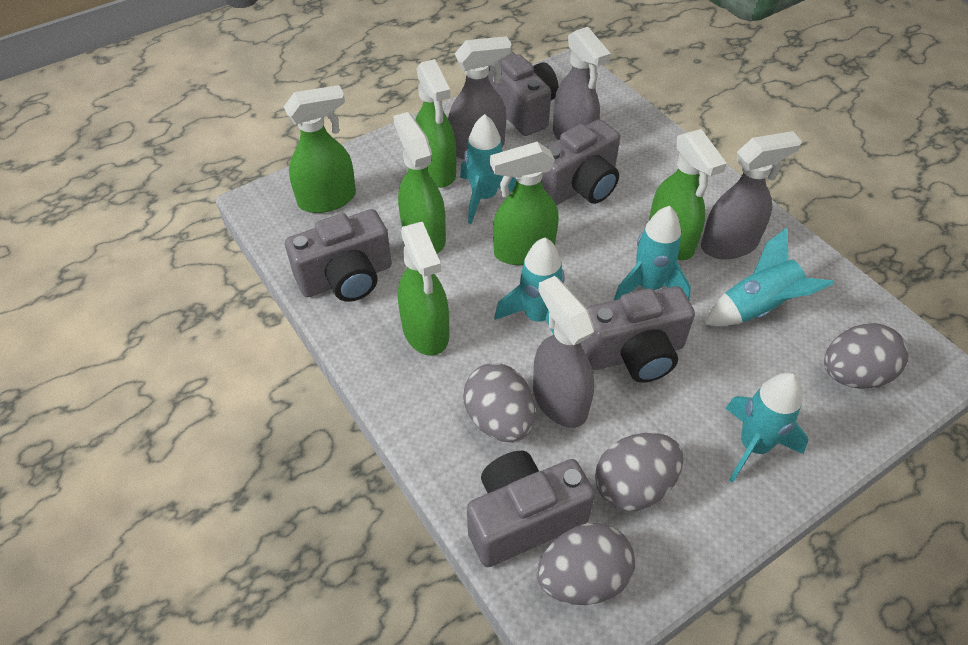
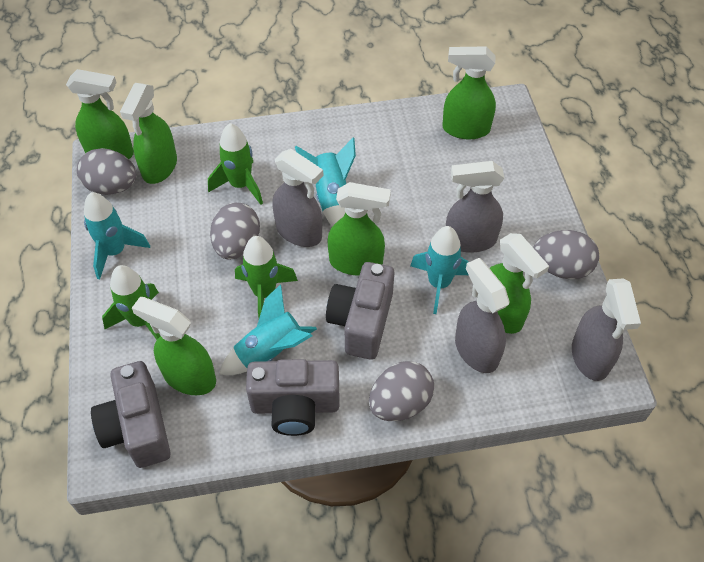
green rocket: none = 0 -> [102,265,160,340] [208,123,263,205] [235,236,298,317] = 3
grey camera: [285,209,392,302] [467,451,595,567] [488,51,559,136] [541,119,620,206] [581,286,695,383] = 5 -> [91,361,171,468] [246,359,340,436] [326,262,394,360] = 3
turquoise rocket: [460,114,516,224] [495,238,564,335] [614,206,691,300] [704,227,835,326] [725,373,808,483] = 5 -> [84,192,150,280] [219,284,317,375] [295,137,356,226] [410,226,469,314] = 4

